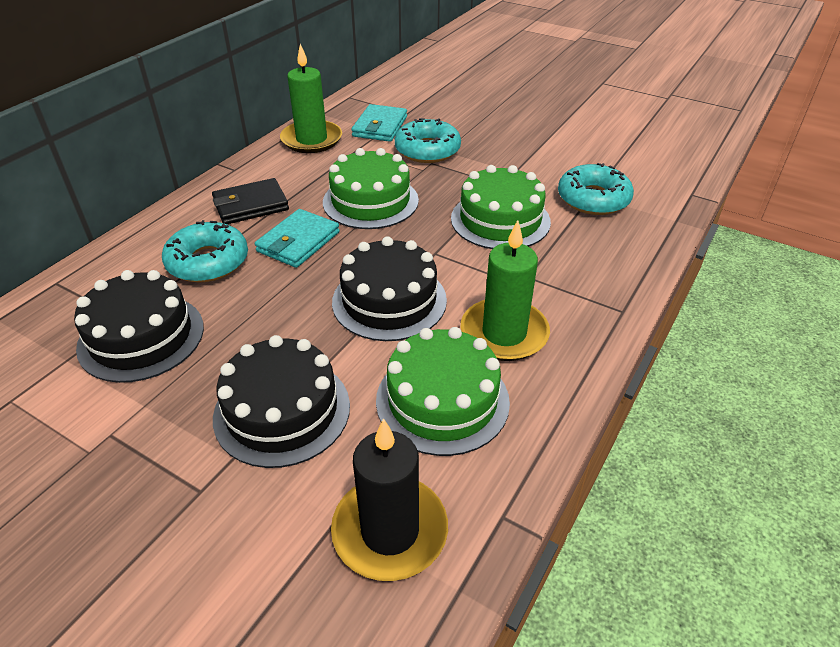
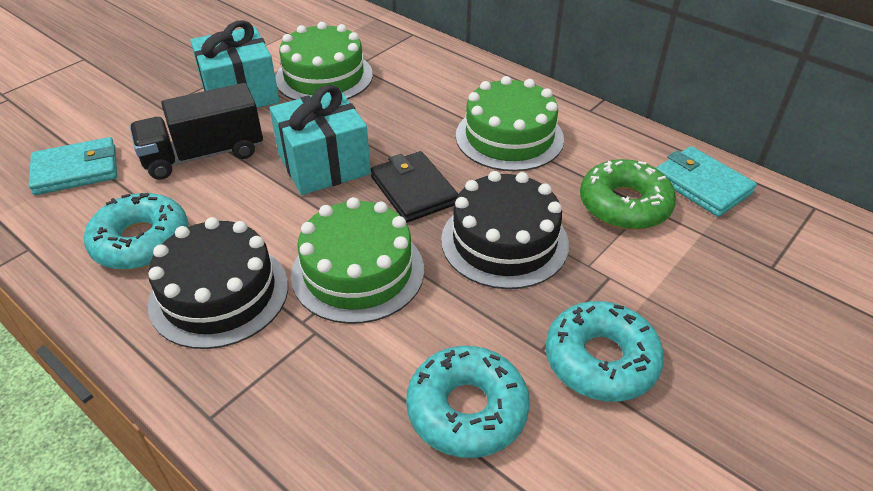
black cake: [74,270,204,383] [213,335,350,468] [332,236,447,341] = 3 -> [148,217,288,349] [441,171,569,289] = 2
black candle: [331,418,448,581] = 1 -> none = 0
black truck: none = 0 -> [130,83,263,180] = 1
green candle: [280,44,342,153] [461,220,550,361] = 2 -> none = 0
green donut: none = 0 -> [580,159,676,230] = 1
turquoise gift: none = 0 -> [190,20,280,108] [270,85,371,195] = 2

